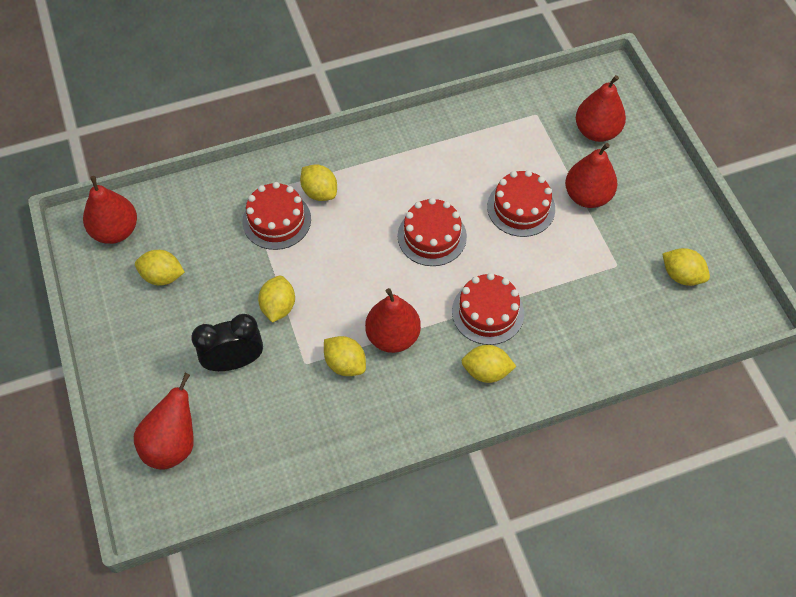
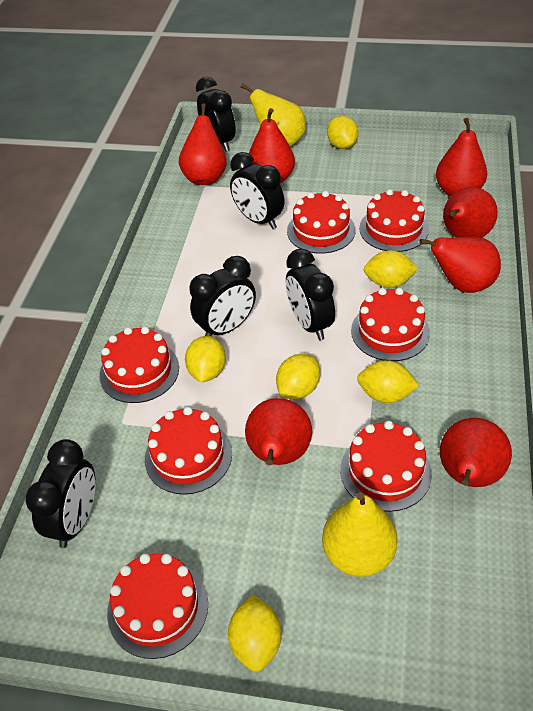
black clock: [191,314,263,371] = 1 -> [26,439,95,548] [189,256,256,336] [196,77,236,152] [230,152,285,229] [286,249,335,341] = 5
red cake: [242,182,311,250] [398,198,467,266] [452,273,524,345] [487,170,555,237] = 4 -> [99,327,179,403] [107,553,208,659] [145,407,232,495] [287,191,356,254] [340,421,432,512] [351,288,430,361] [359,189,429,252] = 7
red pear: [83,176,137,244] [134,373,194,470] [365,288,421,353] [565,143,617,208] [576,75,626,142] = 5 -> [179,103,227,185] [245,398,312,465] [249,108,295,183] [419,237,501,293] [436,118,487,196] [440,418,512,487] [443,187,498,238] = 7
yellow pear: none = 0 -> [241,83,306,147] [322,492,398,577] = 2

